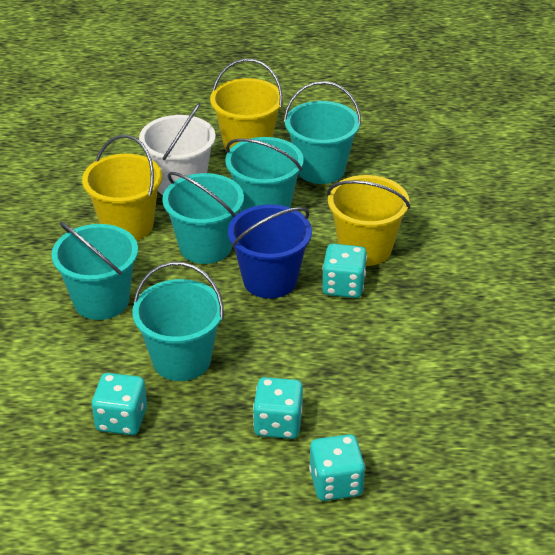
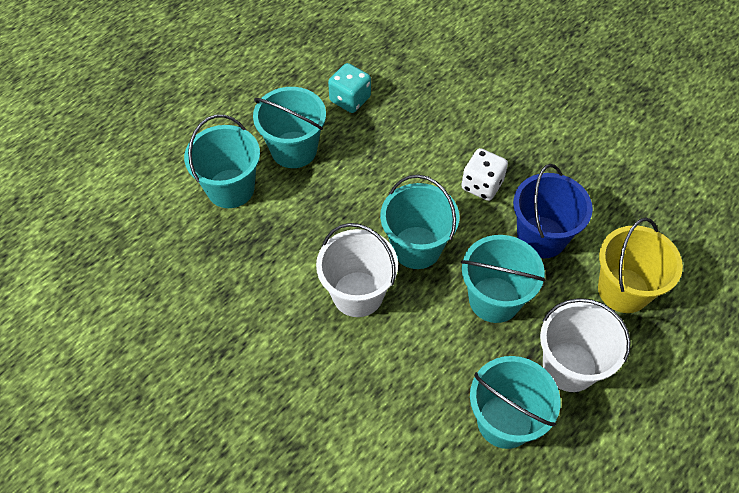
turquoise dice: [92,373,147,435] [253,377,303,439] [309,434,365,501] [322,244,367,298] = 4 -> [328,63,371,113] = 1
white bucket: [139,103,216,195] = 1 -> [316,223,398,317] [540,298,631,392] = 2
white dice: none = 0 -> [461,148,508,201] = 1
yellow bucket: [82,135,162,241] [210,59,283,152] [327,175,410,266] = 3 -> [598,218,683,313] = 1

